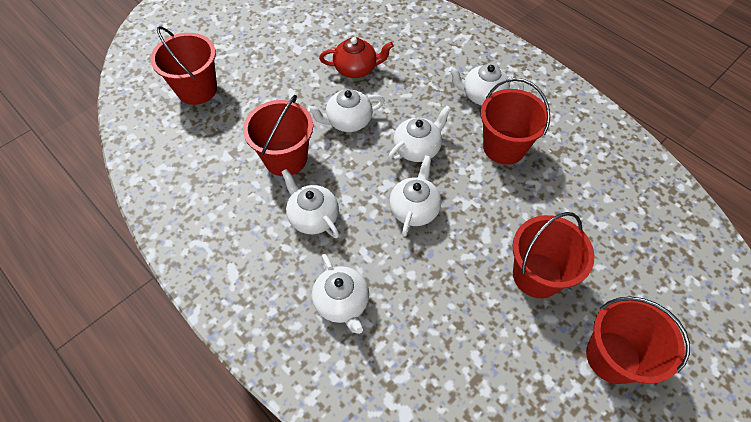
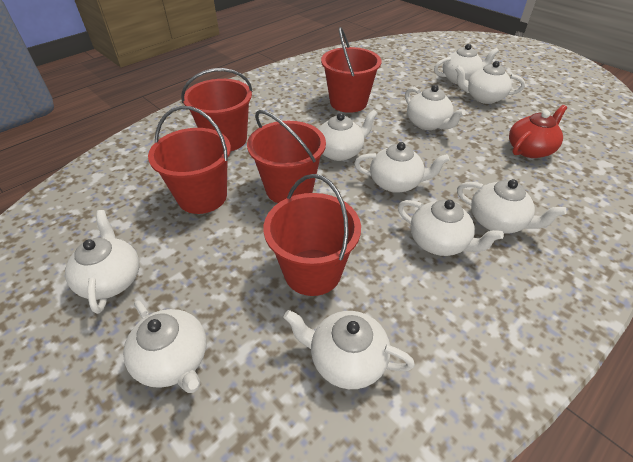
white teapot: [281,169,339,238] [307,89,385,132] [312,254,369,334] [388,106,451,162] [389,155,441,237] [448,64,524,105] = 6 -> [65,210,140,314] [123,300,207,393] [283,310,415,389] [318,110,378,161] [354,142,449,193] [398,200,504,256] [405,85,466,130] [434,44,499,84] [455,61,525,104] [457,179,567,233] = 10

